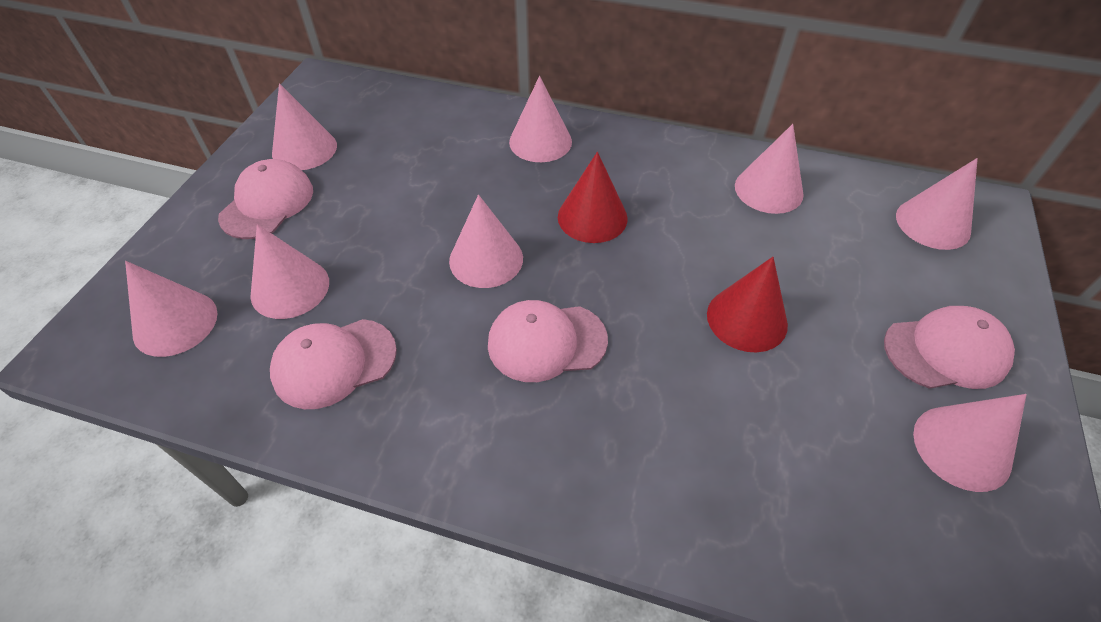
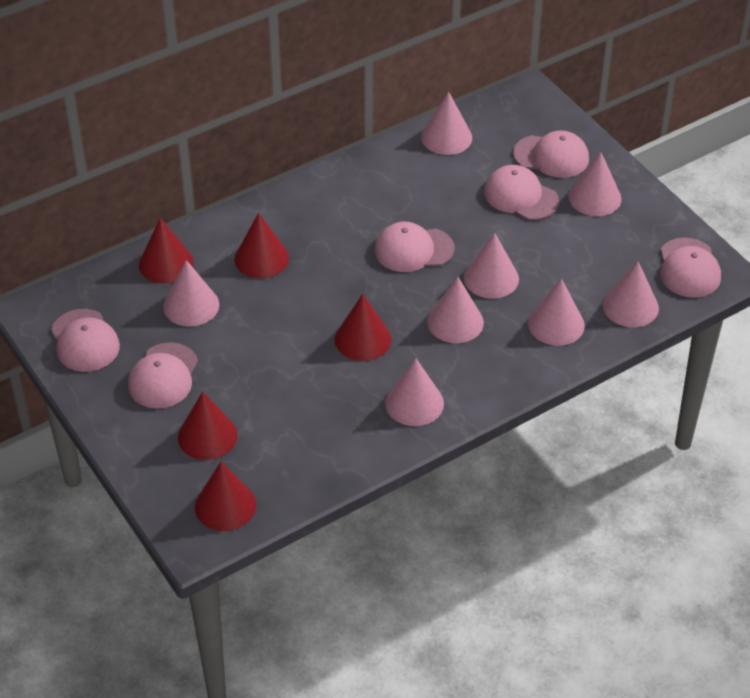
pink cap: [218,159,313,239] [270,319,397,409] [488,300,608,382] [884,306,1015,389] = 4 -> [51,309,120,372] [128,342,198,409] [375,222,454,272] [484,165,559,220] [513,130,589,178] [660,237,721,298] = 6
red cone: [558,152,628,243] [707,257,788,352] = 2 -> [139,218,194,284] [178,391,238,460] [195,462,256,531] [234,213,289,278] [335,294,391,361] = 5

